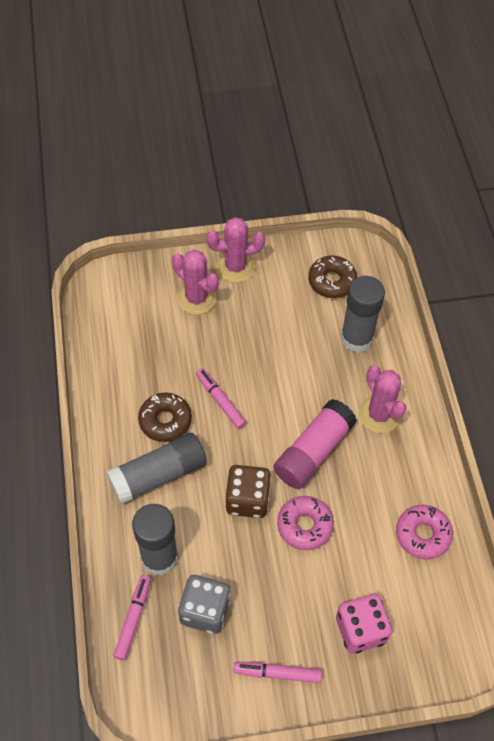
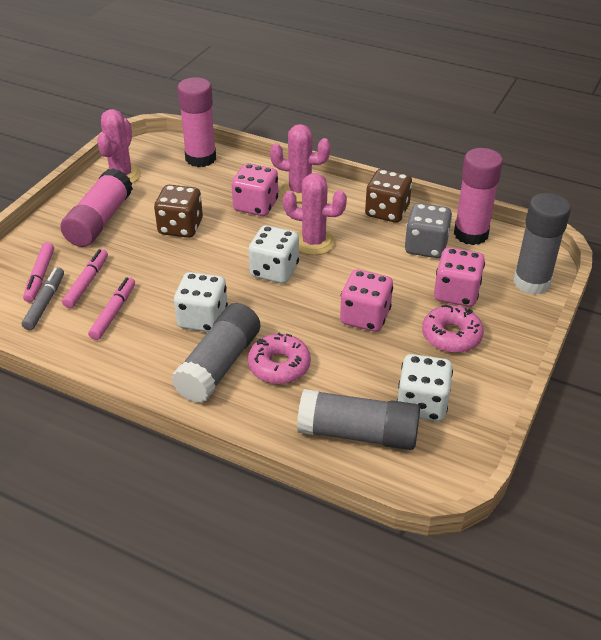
brown dice: [225,465,271,518] = 1 -> [154,185,203,238] [365,169,412,223] = 2
brown donut: [138,392,192,442] [308,255,357,298] = 2 -> none = 0
grey marker: none = 0 -> [22,267,64,330] = 1
pink dice: [336,594,392,654] = 1 -> [232,163,278,216] [340,270,393,332] [434,247,485,307] = 3
pink glue stick: [273,399,357,489] = 1 -> [60,168,133,247] [177,77,216,167] [454,148,503,245] = 3
white dice: none = 0 -> [174,272,228,332] [248,225,299,284] [397,354,453,421] = 3

